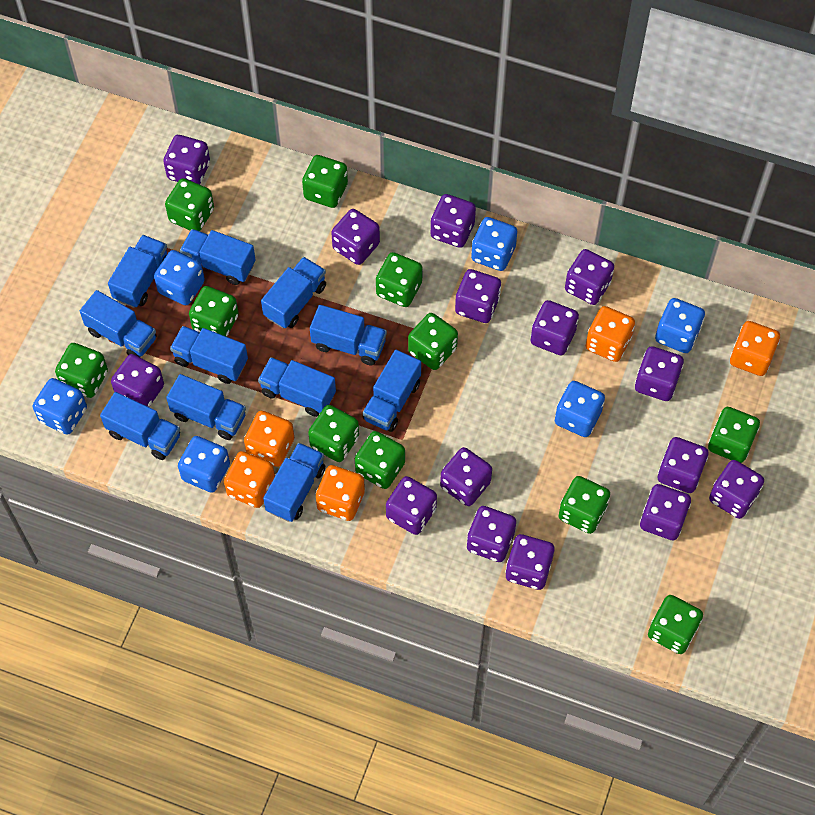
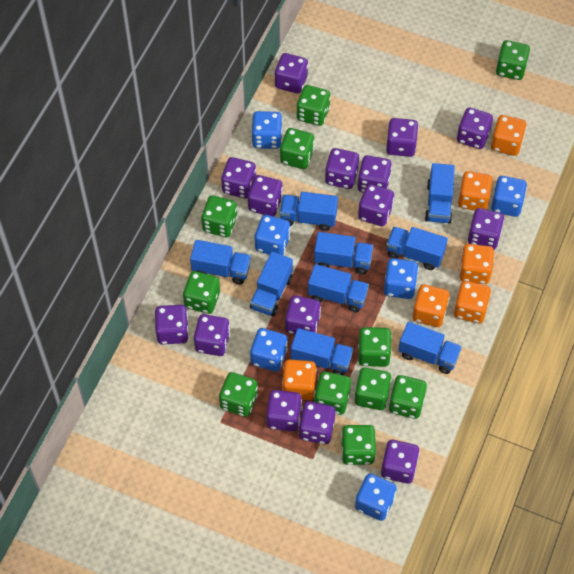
blue truck: [80,290,157,357] [100,392,180,460] [108,235,167,308] [166,374,246,440] [170,326,248,384] [180,229,256,285] [258,357,336,417] [261,257,326,328] [263,443,325,522] [310,305,387,365] [363,350,421,432] = 11 -> [190,240,251,284] [250,252,293,316] [280,192,338,231] [291,328,353,375] [308,264,369,312] [314,232,373,274] [386,227,448,270] [398,322,462,374] [425,163,455,223] = 9
orange dice: [224,451,275,508] [244,411,294,467] [316,465,365,521] [586,306,635,362] [730,321,780,376] = 5 -> [282,359,317,400] [412,284,450,327] [454,281,491,324] [458,171,493,211] [459,244,494,284] [491,115,526,156] = 6

